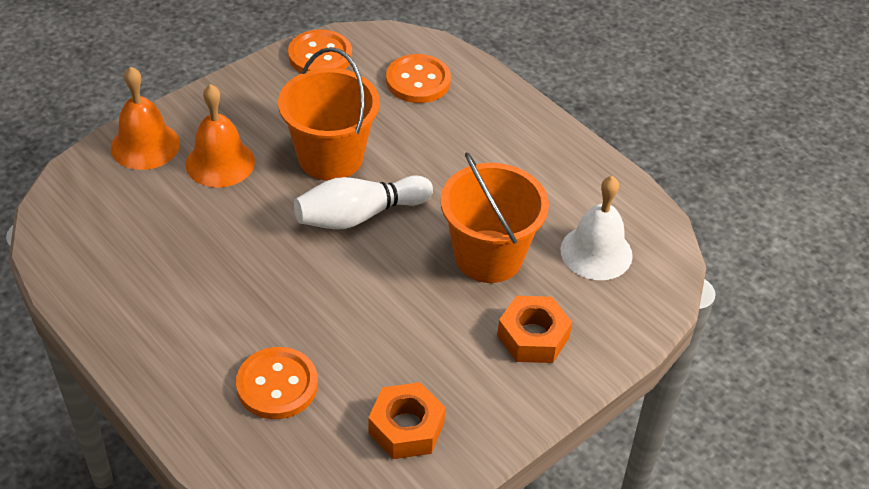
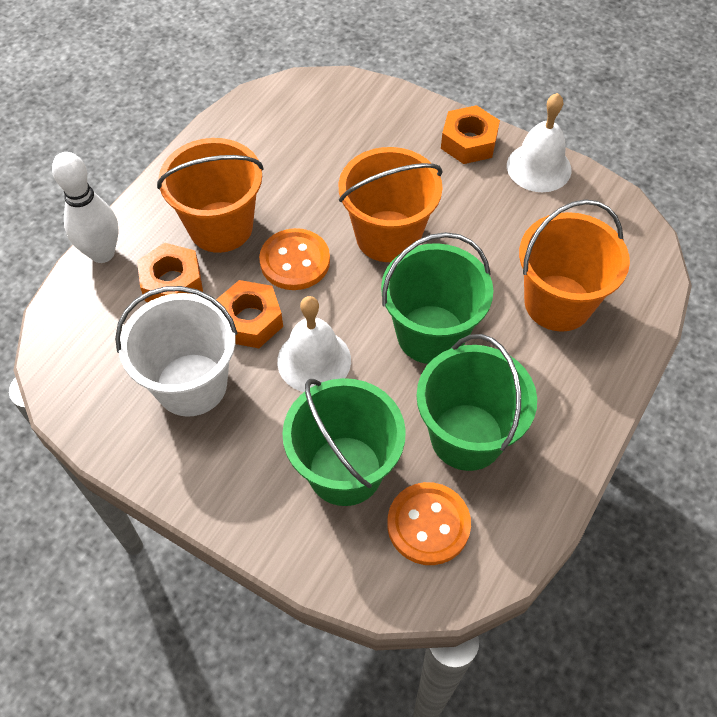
green bucket: none = 0 -> [282,378,406,506] [381,232,493,364] [416,334,537,471] = 3
orange bell: [111,67,180,170] [186,84,255,188] = 2 -> none = 0
orange bucket: [278,47,380,181] [441,152,549,283] = 2 -> [157,138,263,253] [339,147,443,262] [519,199,630,332] = 3
orange button: [236,347,318,419] [288,30,352,73] [386,54,451,103] = 3 -> [259,228,330,290] [387,482,471,565] = 2
orange nut: [368,382,446,459] [497,296,572,363] = 2 -> [137,242,203,302] [216,280,283,348] [441,105,500,164] = 3
white bell: [560,176,633,280] = 1 -> [277,296,351,392] [507,93,572,192] = 2
white bucket: none = 0 -> [115,286,238,417] = 1

